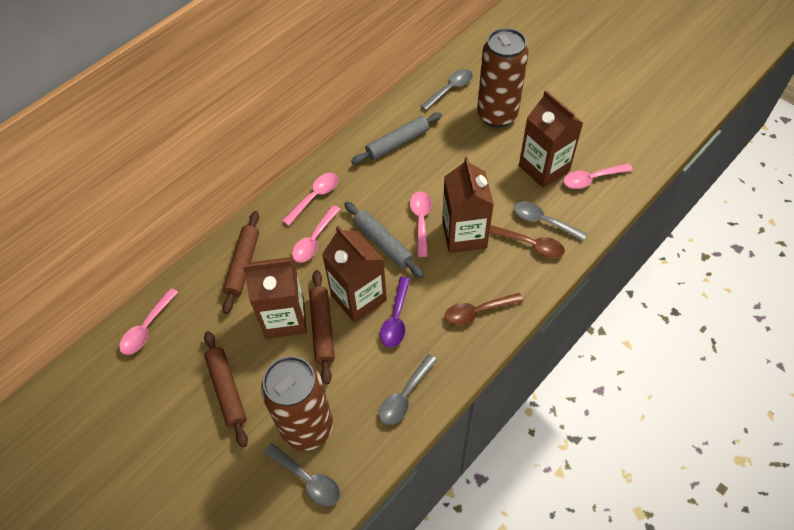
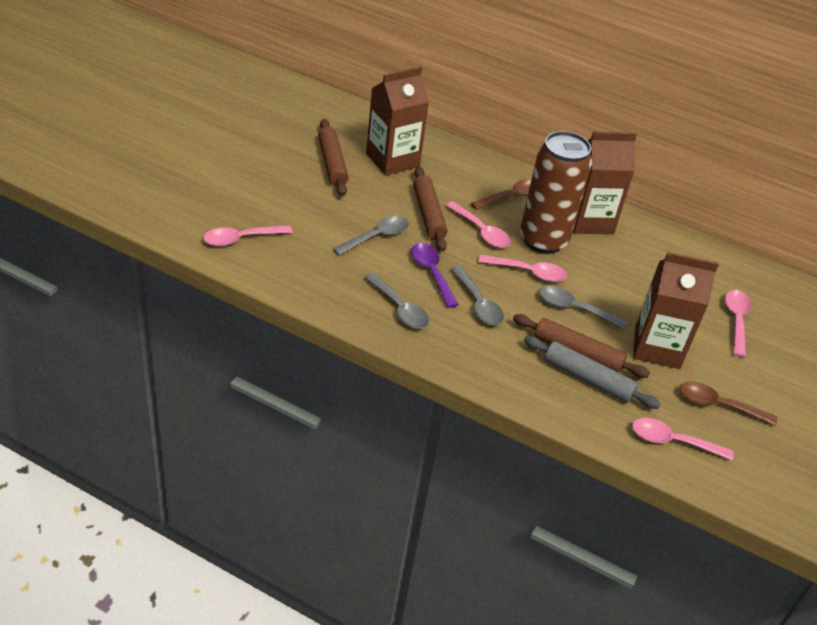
brown can: [261,356,333,451] [477,28,529,127] = 2 -> [520,131,592,254] = 1
brown carton: [243,257,307,339] [322,226,387,323] [442,156,494,253] [519,90,583,188] = 4 -> [366,66,429,175] [573,132,637,234] [633,252,719,369] = 3
grey rolling pin: [344,202,424,278] [351,112,442,164] = 2 -> [524,336,660,409] = 1

